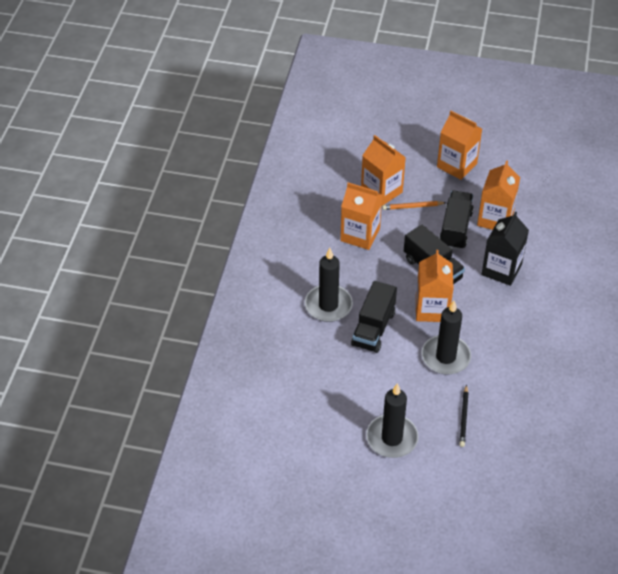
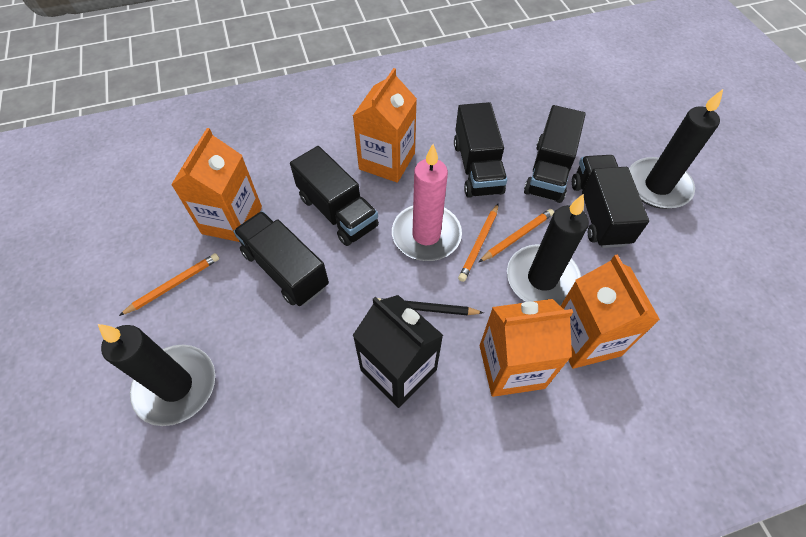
black truck: [351,281,397,353] [404,225,465,284] [439,191,474,250] = 3 -> [233,211,329,306] [290,146,379,246] [454,102,507,198] [524,105,586,203] [572,155,649,248] = 5
orange carton: [340,182,383,250] [361,135,406,205] [416,250,454,322] [437,111,482,180] [477,160,520,230] = 5 -> [171,128,262,242] [353,68,417,183] [480,299,573,397] [561,254,660,369] = 4
orange pencil: [382,201,446,210] = 1 -> [119,253,219,316] [458,203,499,282] [479,209,554,262] = 3
pink candle: none = 0 -> [392,144,462,261] = 1

